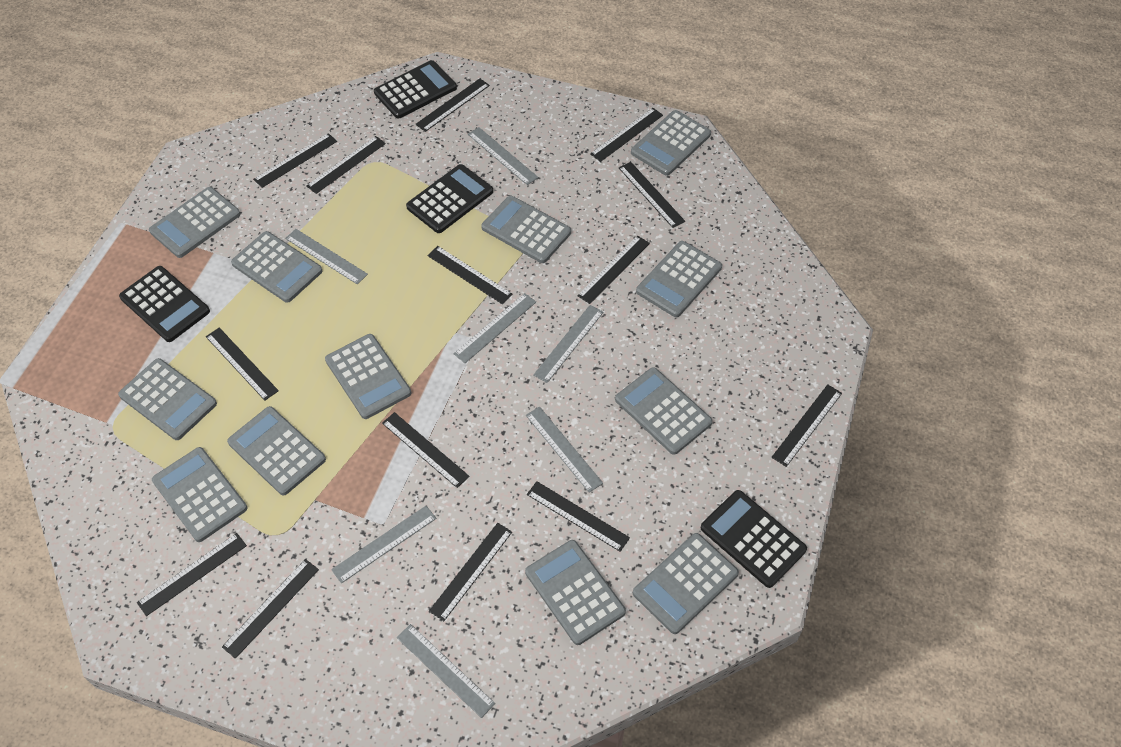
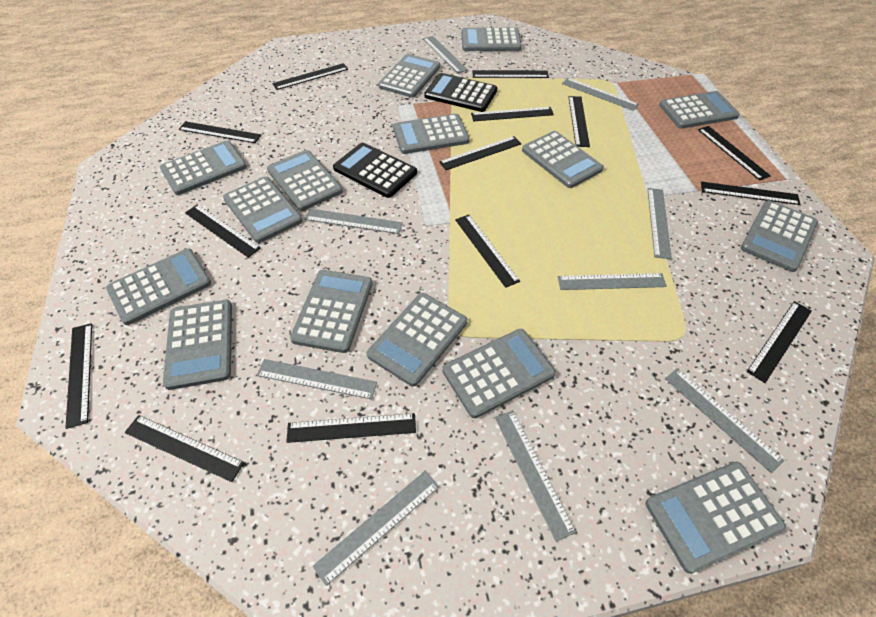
black calculator: [119,266,210,342] [374,60,457,118] [406,164,493,233] [701,490,807,588] = 4 -> [333,142,417,198] [424,73,498,112] = 2
grey calculator: [118,358,217,440] [149,187,241,258] [152,447,248,542] [227,406,326,495] [231,231,322,303] [325,334,411,419] [481,196,571,263] [525,540,626,645] [615,367,713,455] [631,110,711,176] [633,533,739,634] [636,241,722,317] = 12 -> [106,249,211,325] [160,140,247,195] [163,300,232,390] [223,177,303,243] [267,150,343,211] [290,270,373,353] [367,293,467,387] [378,54,440,98] [393,114,470,154] [442,329,556,418] [461,27,522,51] [522,131,604,188] [646,462,786,574] [659,91,740,129] [741,200,818,272] = 15
grey ruler: [285,229,368,285] [331,506,436,583] [397,624,495,718] [453,293,536,363] [468,127,538,185] [526,406,603,493] [533,305,604,383] = 7 -> [257,359,377,399] [305,209,403,234] [313,471,439,586] [423,36,468,73] [495,410,576,542] [558,273,667,290] [562,78,639,111] [647,188,672,259] [665,368,784,473] = 9

